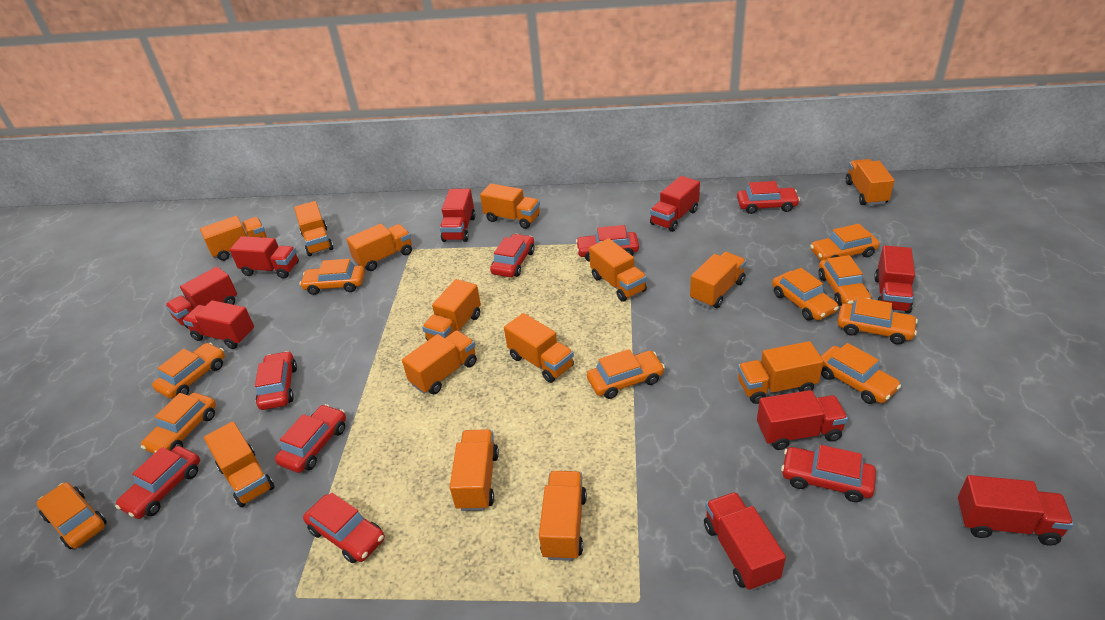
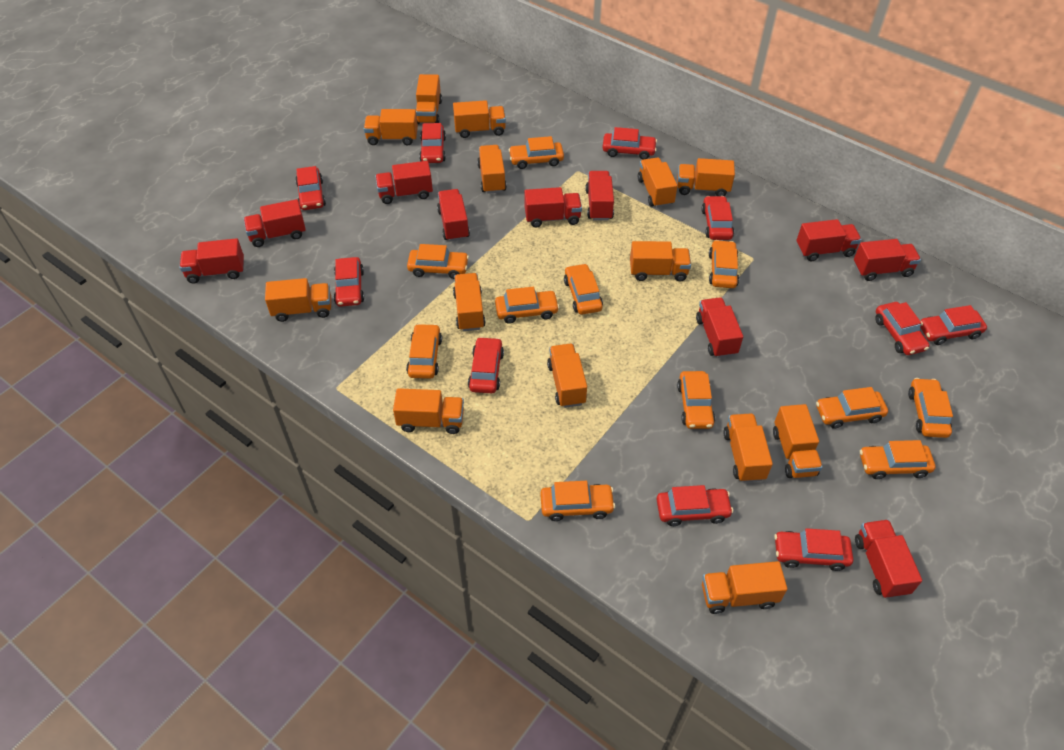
orange car: [37,482,107,549] [141,393,216,454] [152,343,225,399] [300,259,365,295] [587,349,665,399] [772,268,839,320] [810,224,879,261] [818,255,871,306] [821,343,901,404] [837,297,918,344] = 10 -> [406,324,442,379] [407,244,469,279] [495,287,559,324] [509,136,564,169] [540,481,615,521] [564,263,603,315] [677,371,715,429] [709,240,739,288] [816,387,888,429] [860,440,935,479] [908,378,953,438] = 11
red car: [115,446,200,519] [255,351,297,410] [275,404,346,473] [303,493,385,563] [490,234,535,277] [576,225,639,262] [737,181,800,214] [781,445,876,502] = 8 -> [295,166,326,210] [334,257,364,307] [419,123,446,163] [468,337,504,393] [602,127,657,160] [656,485,733,526] [701,196,734,240] [774,528,853,571] [875,302,929,355] [920,305,987,345] = 10
red truck: [165,267,237,329] [183,300,254,349] [230,236,299,279] [440,189,475,242] [650,176,700,232] [704,492,786,591] [757,390,848,450] [874,245,915,314] [958,475,1074,545] = 9 -> [180,238,244,283] [244,199,306,247] [375,161,433,204] [437,189,470,241] [524,187,582,228] [585,171,614,221] [696,297,743,358] [797,219,861,261] [854,239,921,281] [855,520,922,599] = 10

